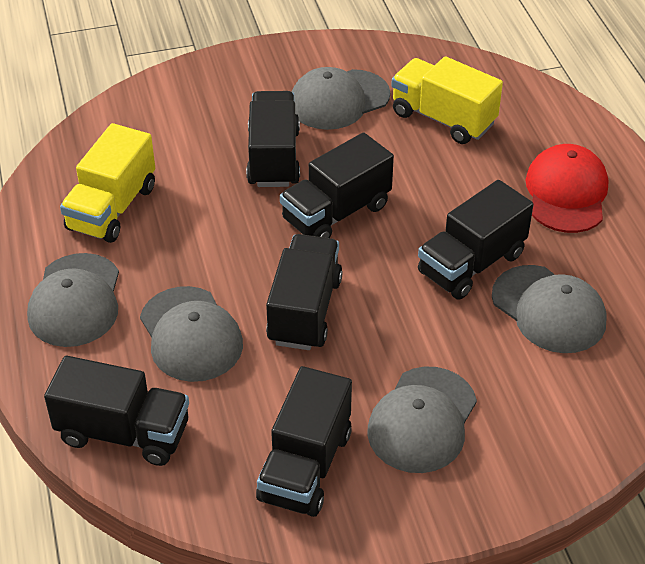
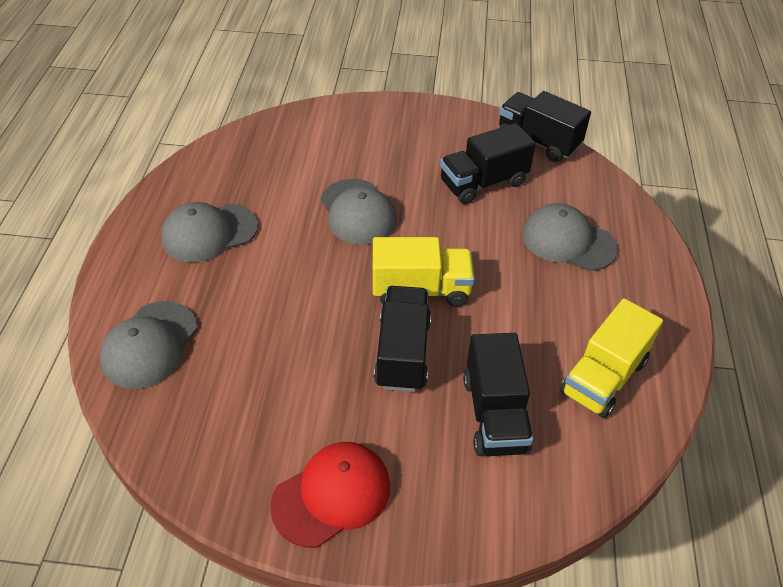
black truck: [44,356,189,466] [246,91,300,187] [256,366,352,517] [266,234,343,350] [280,132,394,238] [418,180,533,300] = 6 -> [374,286,431,392] [440,123,536,204] [463,333,533,456] [499,91,591,162] = 4
grey cap: [27,253,119,347] [140,286,243,382] [292,67,390,130] [367,367,477,473] [492,265,607,353] = 5 -> [100,301,197,389] [161,202,258,262] [321,179,397,245] [522,203,618,271] = 4

